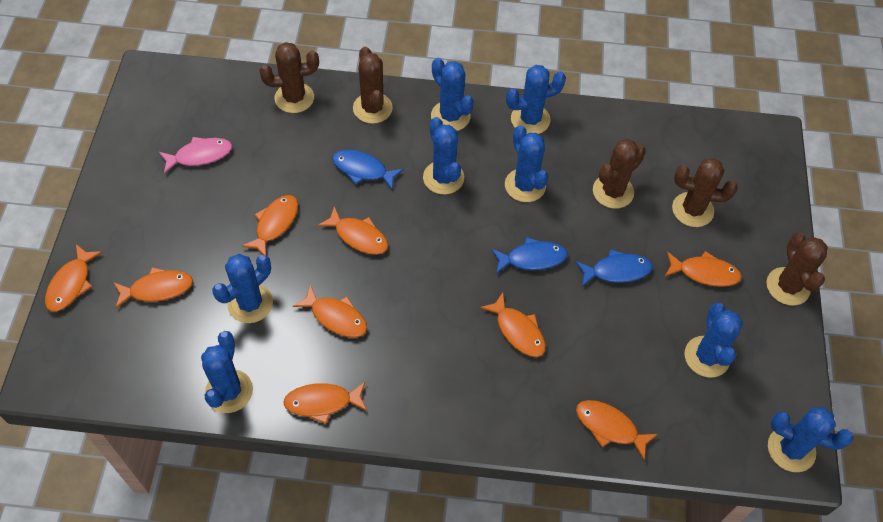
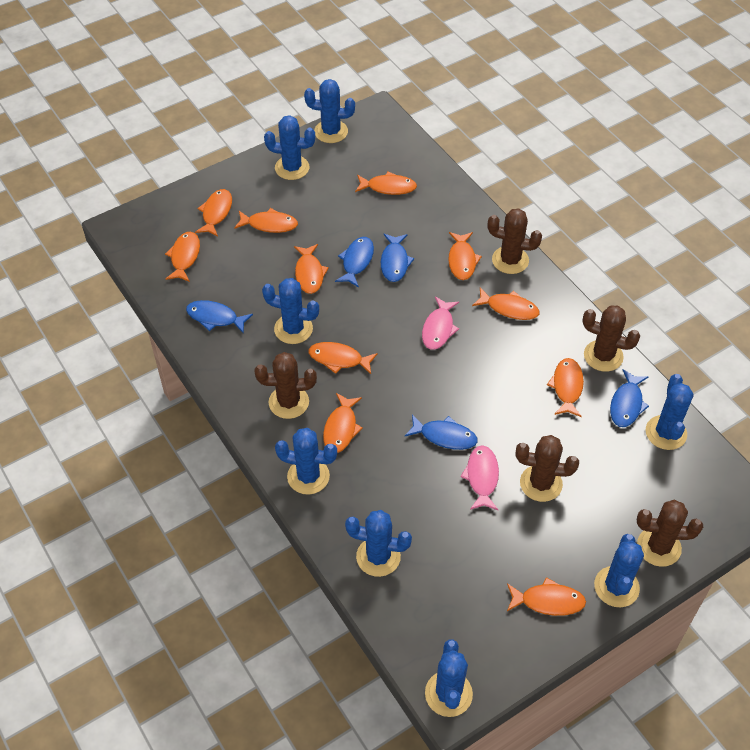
blue fish: [332,150,404,189] [491,237,568,274] [576,249,653,286] = 3 -> [186,300,253,334] [335,237,374,287] [381,234,414,282] [405,414,478,450] [610,369,649,427] = 5
orange fish: [45,244,102,312] [113,267,193,308] [242,195,298,255] [283,382,367,424] [293,285,367,338] [317,206,388,255] [480,292,546,357] [576,400,658,460] [665,251,742,287] = 9 -> [165,232,200,282] [195,189,232,237] [234,208,298,233] [294,244,329,294] [309,342,378,374] [323,393,363,453] [355,171,417,195] [448,232,482,280] [472,288,539,320] [507,577,586,616] [547,358,584,417] = 11
pink fish: [159,137,232,174] = 1 -> [422,296,459,350] [460,445,499,510] = 2

